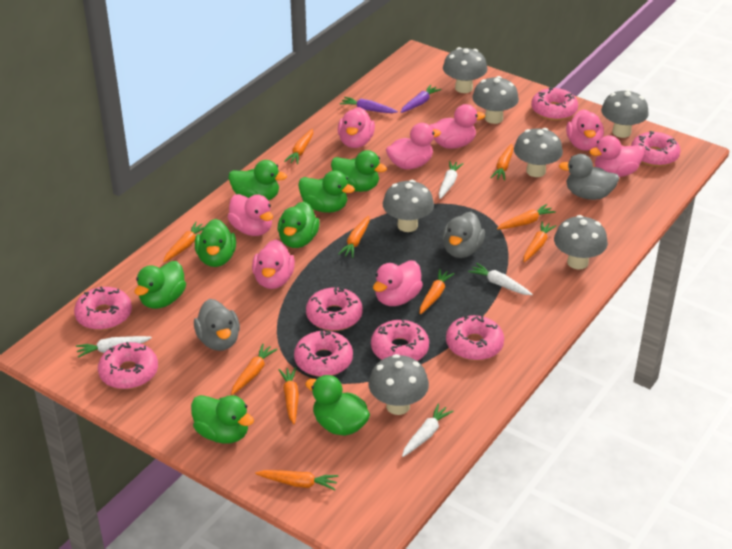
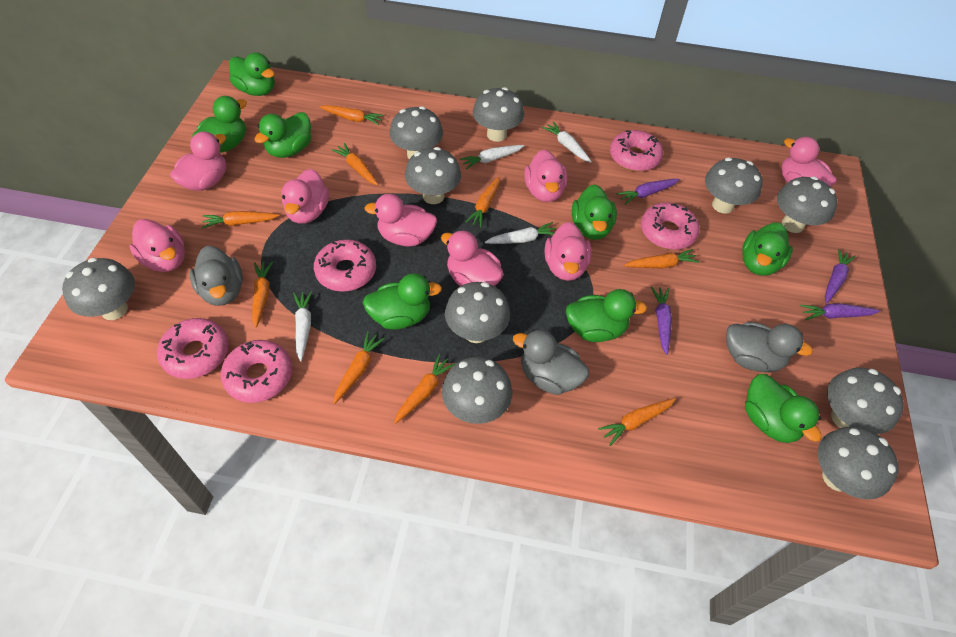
grey mushroom: [368,354,429,415] [383,180,434,232] [443,47,487,93] [472,76,519,124] [514,128,563,177] [554,215,608,269] [601,89,649,138] = 7 -> [62,258,135,320] [389,106,443,159] [405,147,461,204] [442,357,513,424] [445,282,510,343] [473,87,524,142] [705,158,762,214] [777,176,837,233] [818,426,899,500] [827,368,904,434] = 10
orange carrot: [163,222,204,262] [231,344,278,395] [255,470,338,490] [278,367,299,424] [284,129,313,164] [338,216,369,258] [420,269,455,315] [490,144,513,181] [497,204,556,230] [524,221,556,262] = 10 -> [202,211,280,229] [252,262,273,328] [320,105,384,125] [332,143,378,185] [333,331,385,404] [394,354,455,424] [465,176,500,227] [598,398,676,446] [624,249,700,268] = 9
pink donut: [74,286,132,330] [98,342,158,389] [294,330,353,377] [306,287,363,331] [371,319,429,361] [446,315,504,361] [531,87,578,120] [631,131,681,167] = 8 -> [157,318,229,379] [221,340,292,403] [314,240,376,292] [610,130,663,171] [641,202,700,250] = 5
purple carrot: [340,97,398,113] [400,85,441,113] = 2 -> [617,179,680,205] [651,287,672,355] [800,303,880,320] [825,249,856,303] = 4

